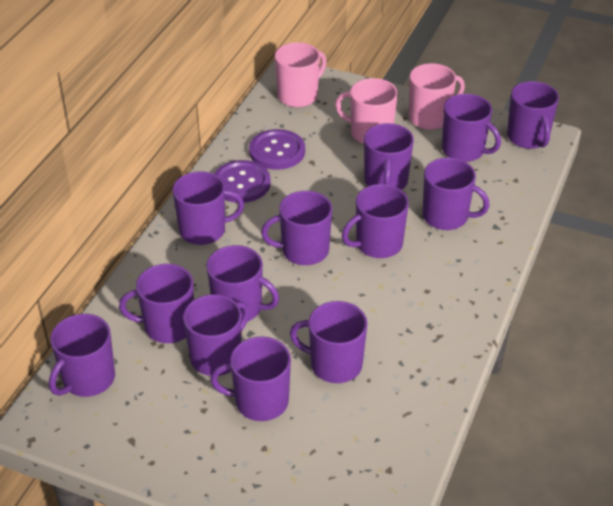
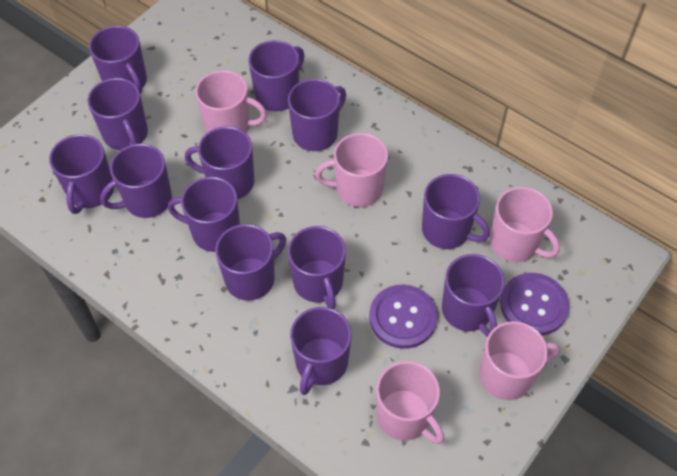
pink mug: [275,42,327,107] [335,78,398,144] [409,63,465,130] = 3 -> [195,70,267,133] [315,133,388,207] [376,361,444,444] [479,321,560,400] [490,187,560,262] = 5

